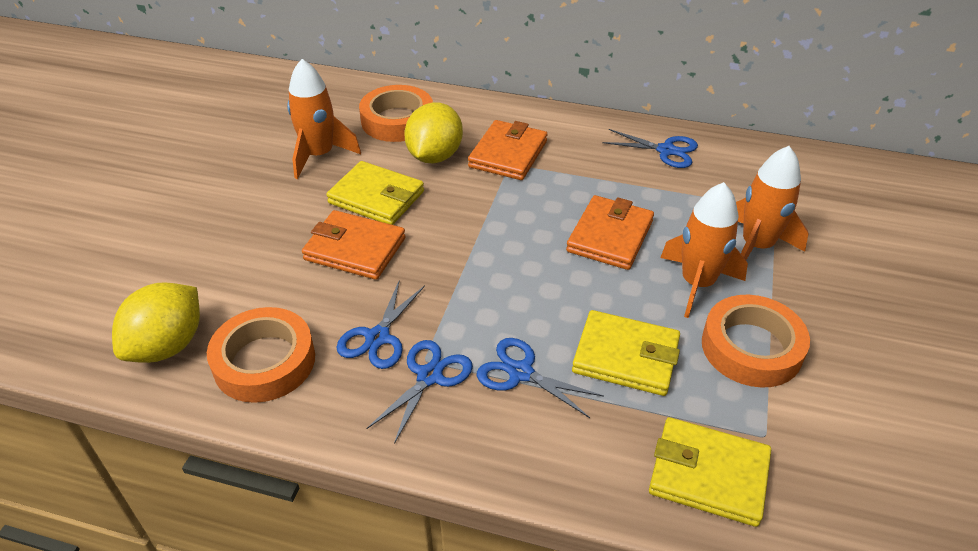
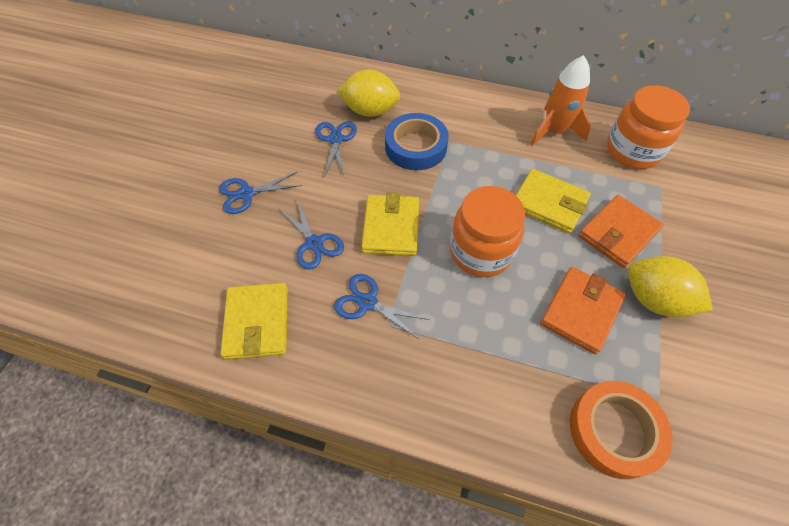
blue tape: none = 0 -> [385,113,449,170] = 1
orange jar: none = 0 -> [450,186,525,277] [607,85,690,169] = 2
orange rocket: [287,59,361,179] [660,182,748,318] [736,146,809,260] = 3 -> [530,55,591,146] = 1
orange tape: [207,307,315,403] [359,85,433,142] [702,295,810,388] = 3 -> [570,381,673,479] = 1
orange wallet: [302,210,406,280] [468,120,547,180] [566,195,654,270] = 3 -> [540,267,626,354] [578,195,664,268] = 2

